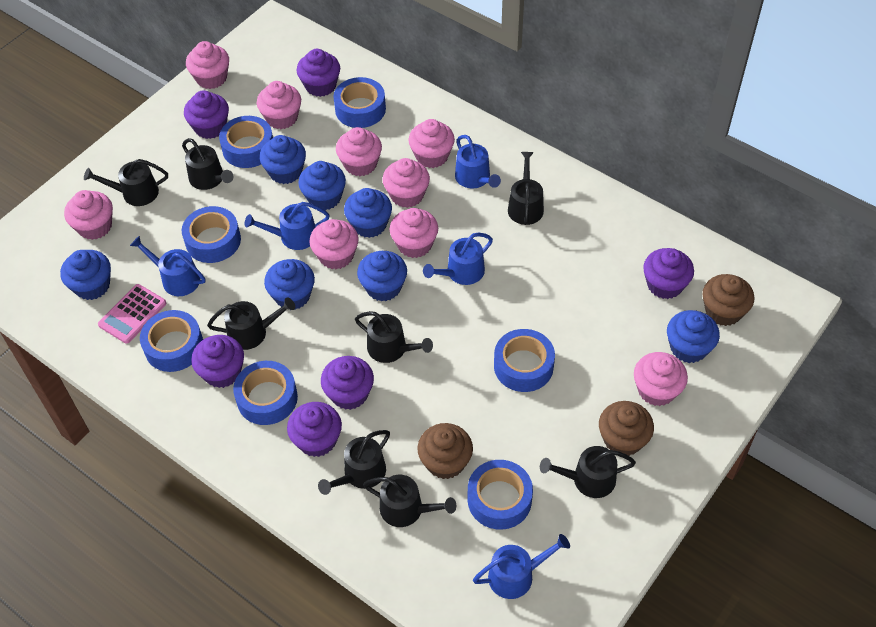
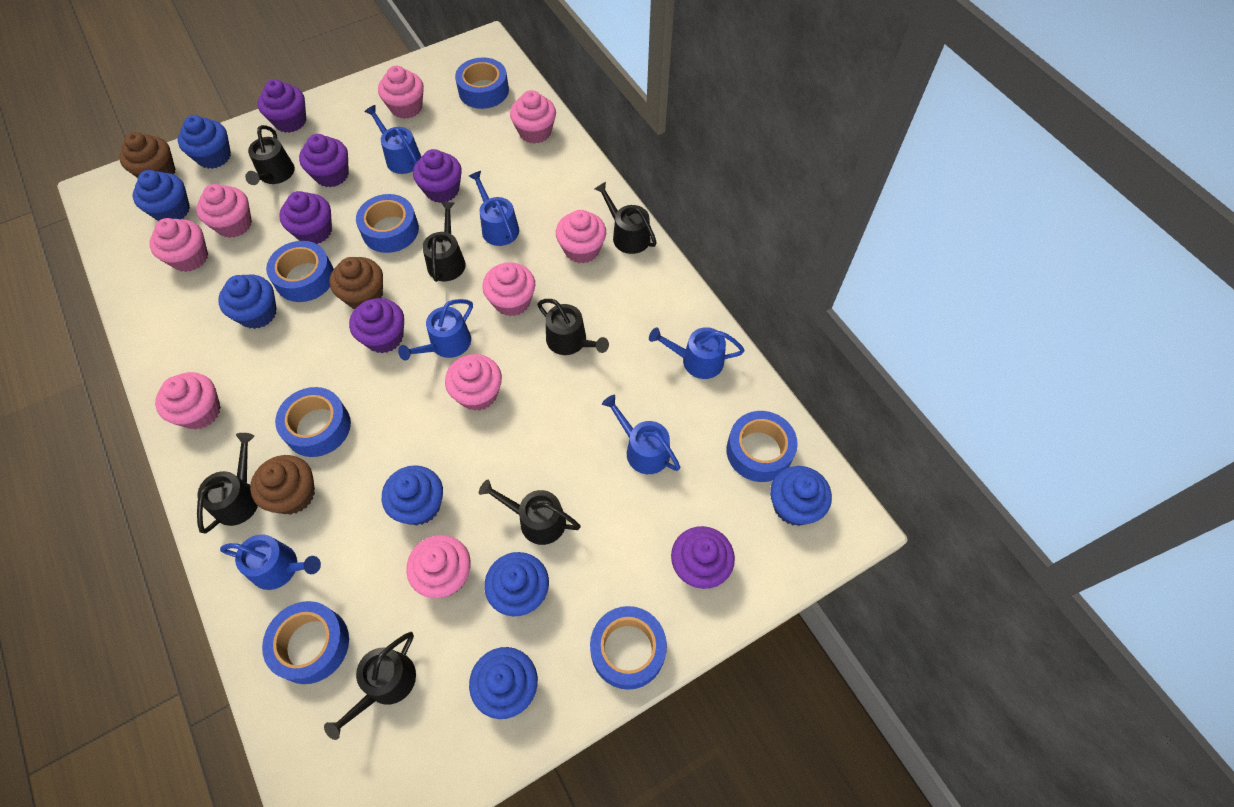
black watering can: [84,159,168,206] [182,138,233,190] [207,297,295,350] [318,430,390,495] [355,311,433,363] [363,475,456,527] [508,152,544,225] [540,446,636,498] = 8 -> [197,433,258,534] [245,125,295,185] [324,632,416,740] [422,202,466,282] [479,480,581,545] [537,299,609,355] [595,182,657,254] = 7
blue watering can: [130,236,205,296] [245,202,329,250] [423,233,493,285] [455,135,501,188] [473,534,570,599] = 5 -> [220,534,321,590] [364,105,421,174] [398,299,473,361] [469,171,519,246] [602,395,680,474] [649,327,745,379] = 6
pink calculator: [98,284,166,344] = 1 -> none = 0

